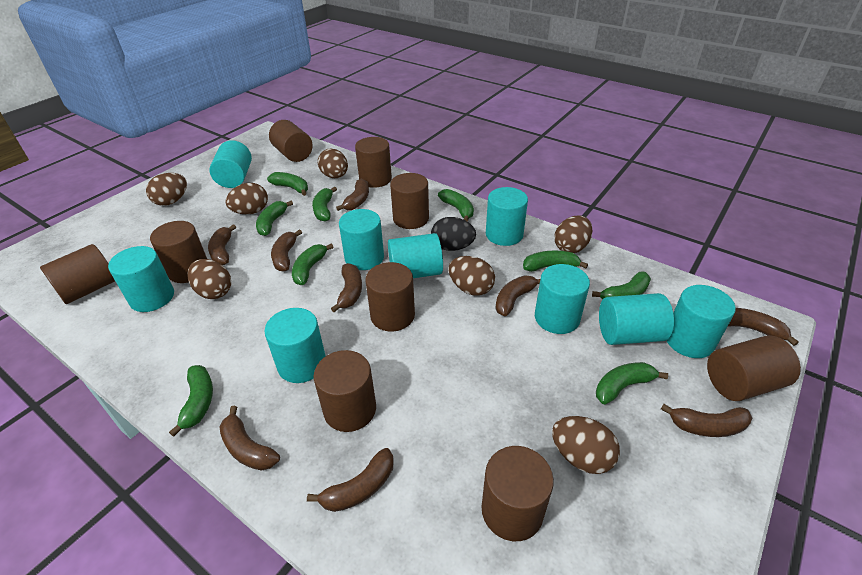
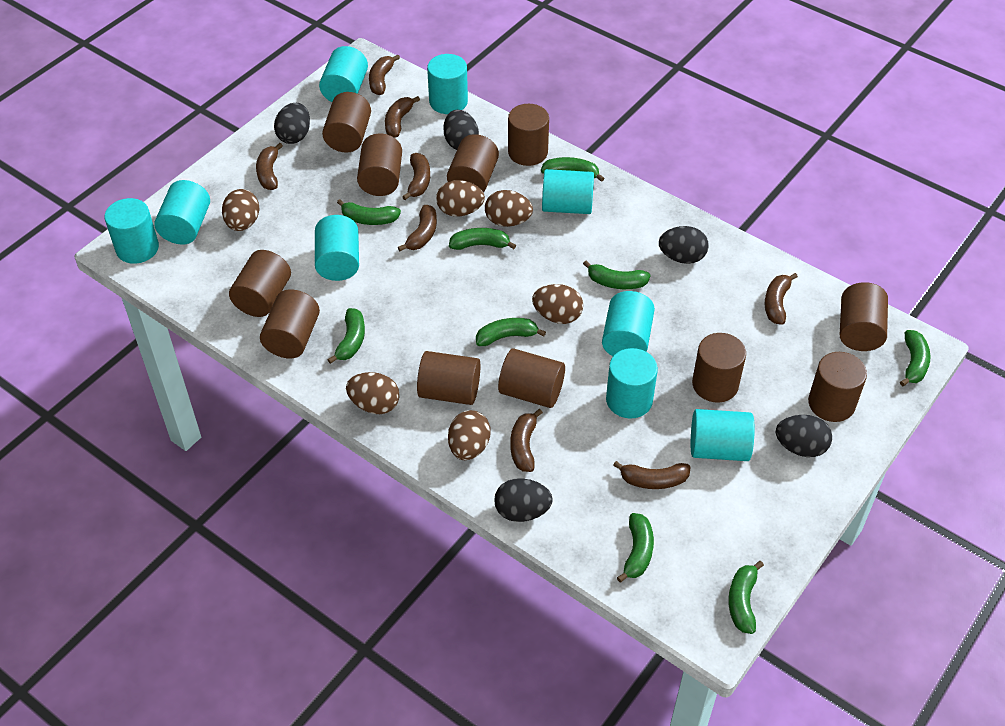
black egg: [431,217,476,251] = 1 -> [274,103,310,144] [443,110,479,150] [494,478,553,522] [659,226,709,264] [776,415,832,457] = 5
brown banana: [208,224,236,265] [219,406,280,471] [271,229,302,272] [307,448,394,512] [331,263,362,312] [336,179,369,211] [495,276,540,316] [661,404,752,437] [728,308,799,346] = 9 -> [256,143,283,190] [369,55,400,95] [385,96,420,138] [398,205,437,251] [402,153,430,200] [510,409,543,472] [613,461,690,489] [765,273,798,325] = 8
brown cylinder: [40,244,115,304] [150,221,207,283] [269,120,313,162] [314,350,376,432] [355,137,392,188] [365,262,415,332] [390,173,429,229] [481,446,554,541] [707,335,801,401] = 9 -> [229,250,291,317] [260,289,320,358] [322,92,371,153] [357,133,402,196] [417,351,480,405] [447,134,499,192] [498,348,565,408] [508,104,549,166] [692,333,746,403] [808,352,867,422] [840,282,888,351] = 11
brown egg: [146,173,187,206] [188,259,231,299] [225,183,268,215] [318,148,348,178] [449,256,495,296] [552,416,620,474] [554,216,593,253] = 7 -> [222,189,260,231] [346,372,400,414] [436,180,485,217] [448,410,491,460] [485,190,533,227] [532,284,583,324] = 6

